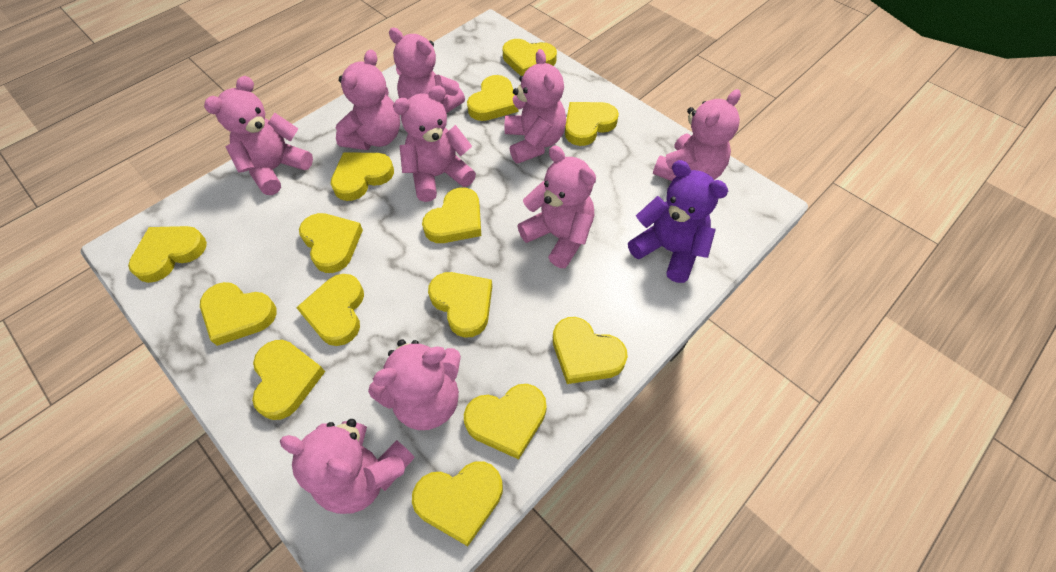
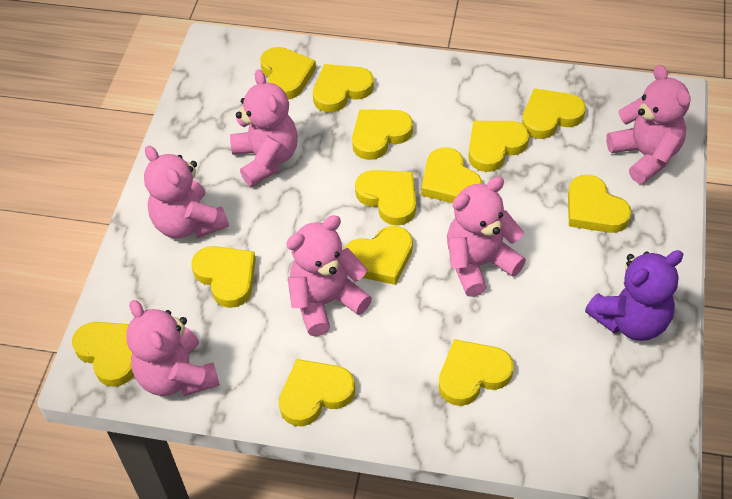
pink teddy bear: [204,76,313,195] [280,419,415,514] [336,50,400,150] [368,339,461,430] [389,28,465,113] [393,85,476,202] [504,49,566,164] [518,145,596,268] [653,89,741,181] = 9 -> [126,300,220,396] [144,146,229,239] [230,69,298,187] [286,215,372,336] [447,177,526,297] [606,65,691,184] = 6
yellow heart: [128,226,207,283] [200,282,277,346] [252,340,325,420] [296,274,364,346] [299,213,363,273] [331,152,394,201] [412,461,503,546] [422,187,481,243] [428,272,492,338] [464,384,547,459] [467,75,518,121] [503,39,557,76] [553,317,628,384] [565,102,619,146] = 14 -> [72,322,134,387] [191,246,256,308] [260,47,316,99] [279,359,355,426] [313,64,374,112] [343,226,413,285] [352,109,413,160] [355,170,416,226] [421,148,482,203] [439,339,514,406] [468,121,529,172] [522,88,586,139] [568,175,631,233] = 13

